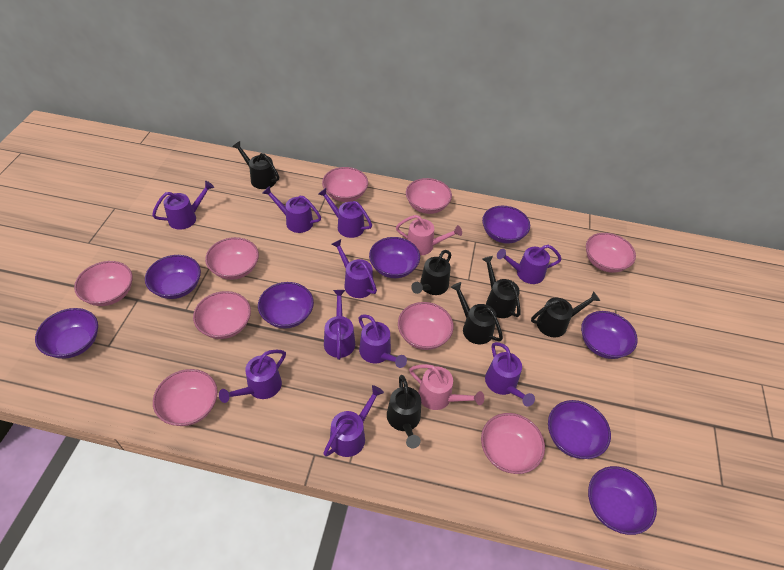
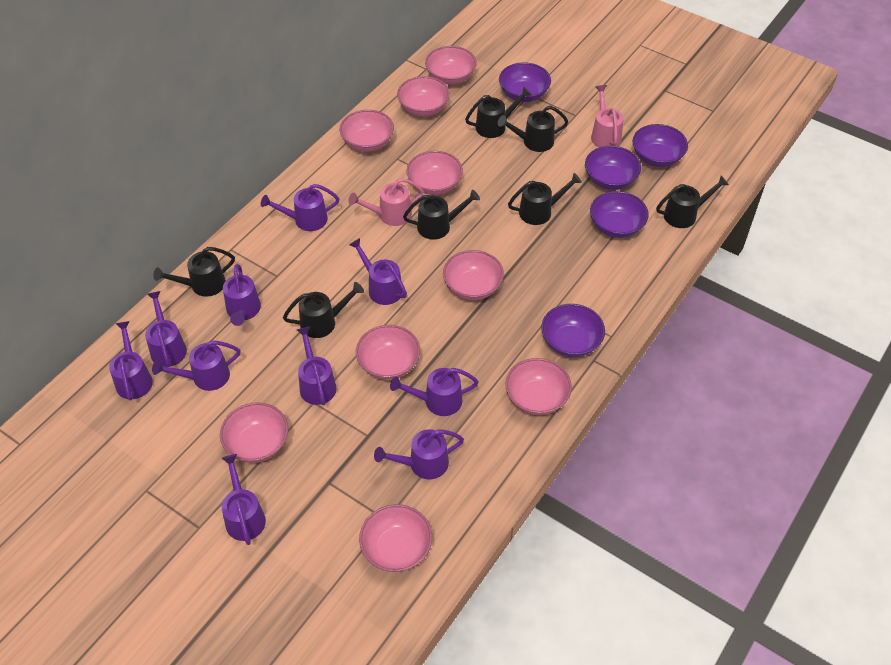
black watering can: [232,141,279,189] [387,375,421,448] [411,250,451,295] [451,282,503,344] [482,256,521,318] [531,291,600,337] = 6 -> [153,247,235,297] [283,282,364,338] [403,189,480,240] [465,87,532,138] [498,106,568,152] [508,173,582,225] [656,176,729,228] = 7
purple bowl: [35,308,98,359] [145,255,201,299] [258,282,314,329] [369,237,420,278] [482,206,530,244] [548,400,611,459] [581,311,638,359] [588,466,657,535] = 8 -> [499,62,551,102] [541,304,605,357] [585,146,641,190] [590,191,649,238] [633,124,688,167] = 5

